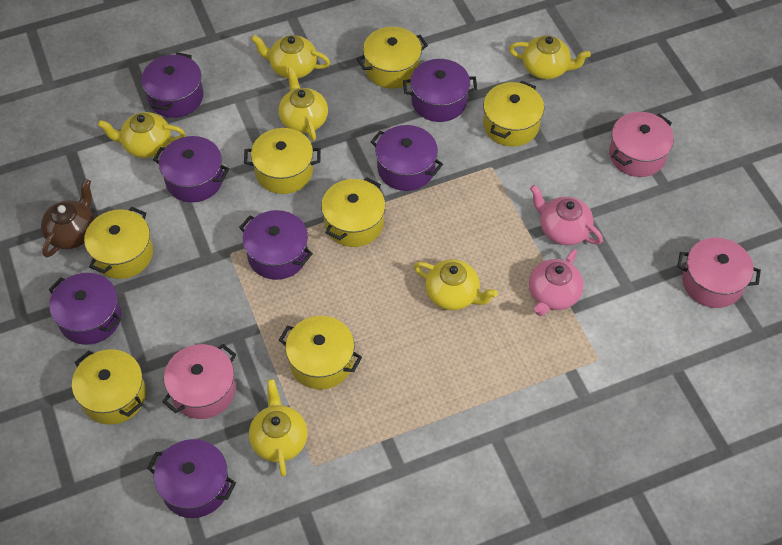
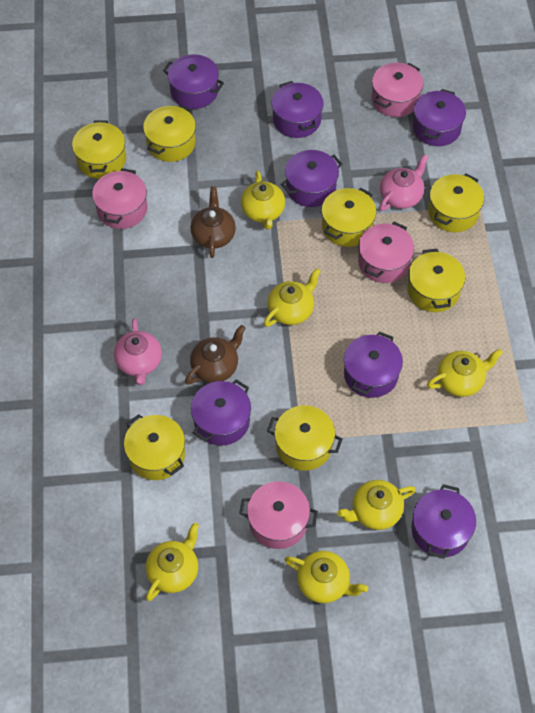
brown teapot: [41,179,94,257] = 1 -> [185,325,245,385] [190,187,236,258] = 2
pink pot: [162,344,236,419] [609,112,674,177] [677,237,761,308] = 3 -> [92,168,147,229] [239,481,318,549] [358,222,414,283] [372,63,423,117] = 4

